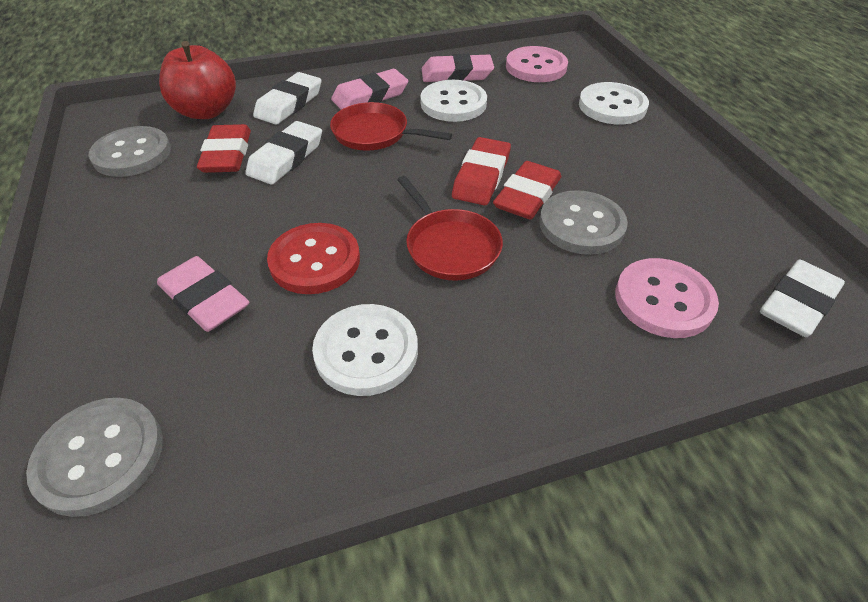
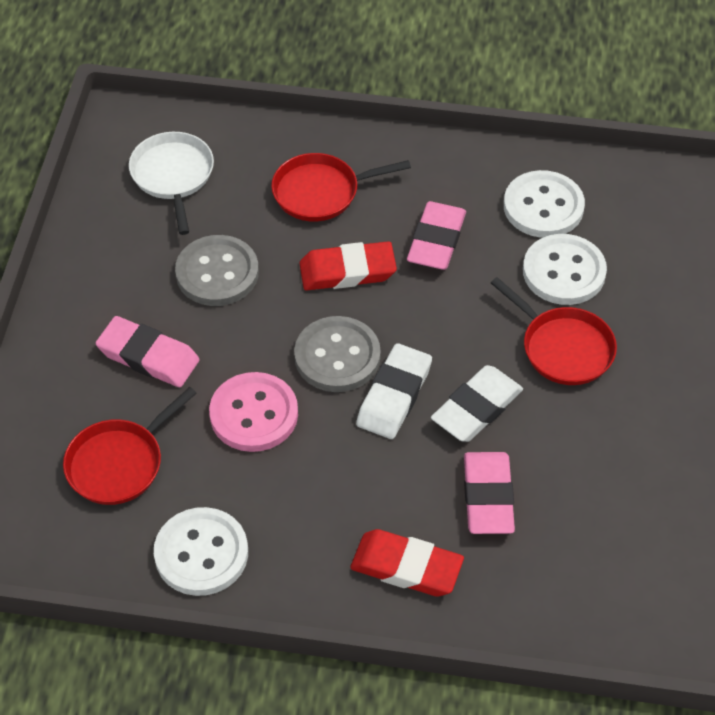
grey button: [26,398,163,517] [88,126,171,177] [539,190,628,255] = 3 -> [175,235,259,306] [294,316,381,392] = 2
pink button: [506,46,568,82] [615,258,719,338] = 2 -> [209,372,298,452] = 1
red apple: [159,41,236,119] = 1 -> none = 0
red button: [267,223,360,294] = 1 -> none = 0
red eraser: [197,124,251,173] [452,137,511,206] [493,161,561,220] = 3 -> [299,241,397,291] [350,529,464,597] = 2
red pan: [330,102,452,151] [397,176,503,281] = 2 -> [63,387,197,505] [271,153,411,222] [491,277,617,385] = 3
white eraser: [246,121,322,185] [253,72,322,125] [760,260,845,337] = 3 -> [356,343,432,439] [431,365,523,442] = 2
white pan: none = 0 -> [129,132,214,235] = 1

